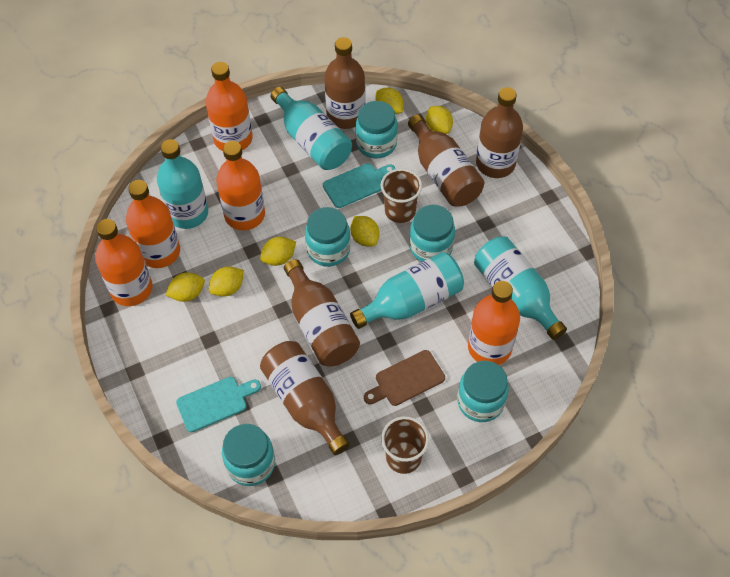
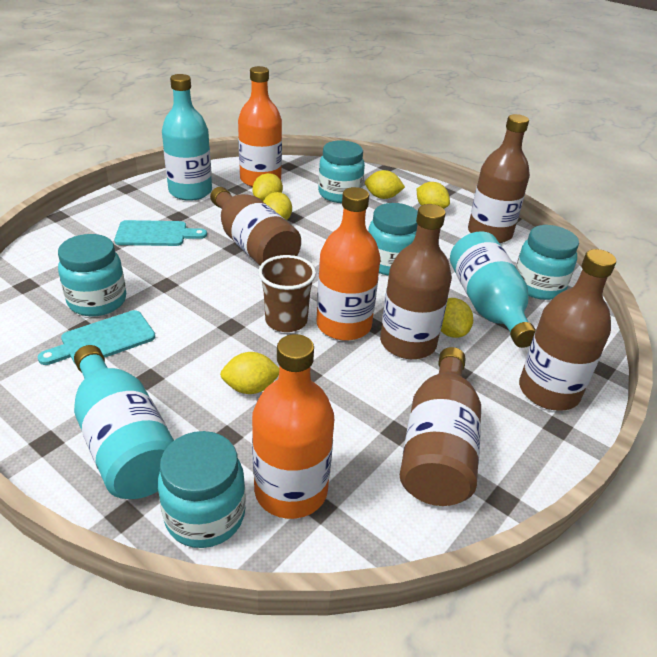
brown cup: [381,168,422,223] [381,416,429,474] = 2 -> [258,255,316,332] = 1
brown cutting board: [364,350,445,406] = 1 -> none = 0
orange bottle: [95,219,153,306] [126,180,180,268] [206,62,253,151] [216,141,265,230] [468,281,520,365] = 5 -> [238,66,282,187] [252,334,334,519] [316,187,381,341] = 3
turquoise bottle: [157,139,208,229] [271,87,352,170] [350,252,464,329] [474,236,567,340] = 4 -> [74,345,174,499] [162,74,212,201] [450,231,536,348] = 3

